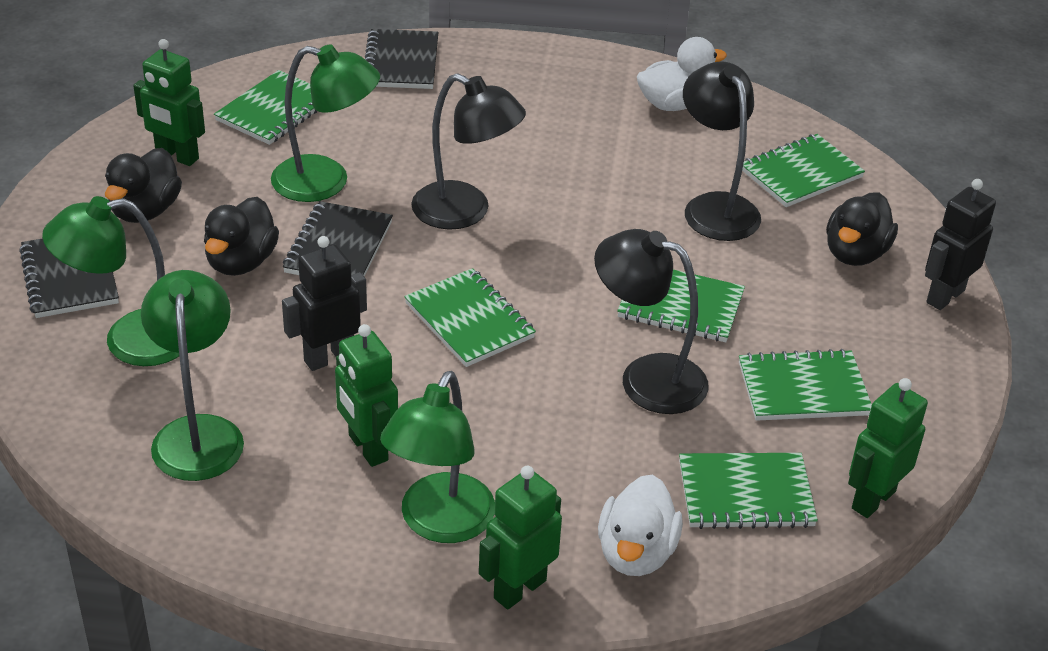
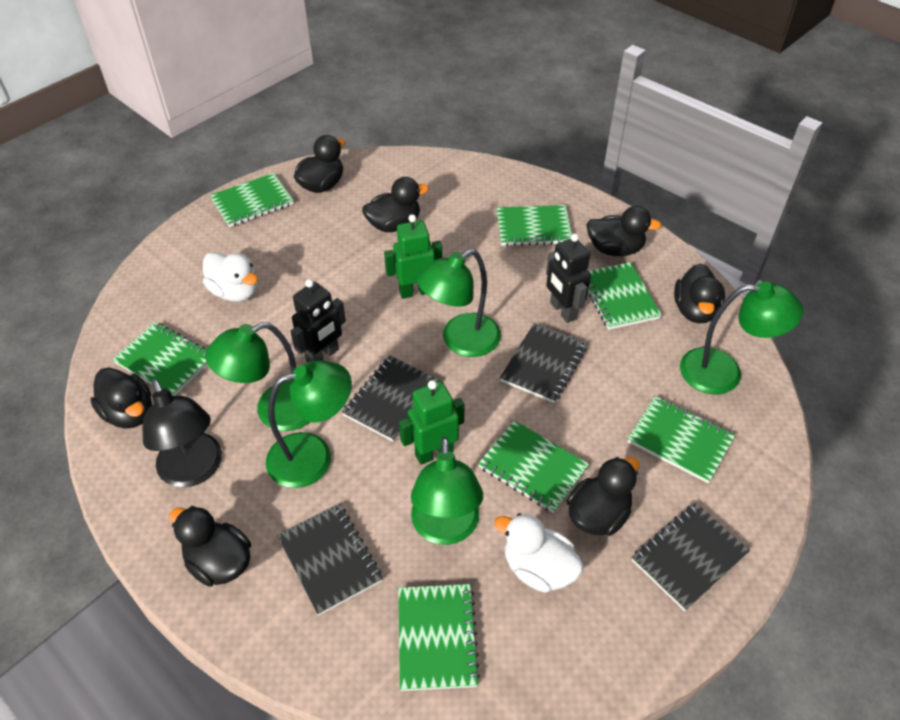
black duck: [105,148,182,223] [204,197,279,276] [826,192,898,266] = 3 -> [90,368,152,429] [169,506,251,587] [294,135,346,193] [362,177,429,232] [567,457,639,536] [586,206,661,256] [674,263,725,323] = 7
black lamp: [411,73,526,230] [594,229,709,414] [683,61,761,241] = 3 -> [143,379,222,487] = 1
black notebook: [19,238,119,318] [283,201,393,277] [365,29,438,89] = 3 -> [277,504,383,615] [342,356,440,442] [500,323,587,403] [632,503,750,611] = 4
green lamp: [42,196,179,366] [141,270,244,481] [271,44,380,202] [380,371,495,543] = 4 -> [205,322,309,431] [266,360,352,488] [411,437,483,545] [417,249,501,357] [680,282,803,394] = 5
green notebook: [214,70,317,145] [404,268,536,367] [617,270,745,342] [679,453,818,529] [739,349,872,421] [742,134,865,207] = 6 -> [112,322,208,396] [210,173,293,227] [398,584,480,691] [478,420,589,513] [497,205,572,246] [588,262,662,330] [628,396,735,483] = 7
green robot: [133,39,205,166] [335,324,398,467] [479,466,562,609] [848,378,928,518] = 4 -> [384,214,442,299] [399,380,465,465] = 2

